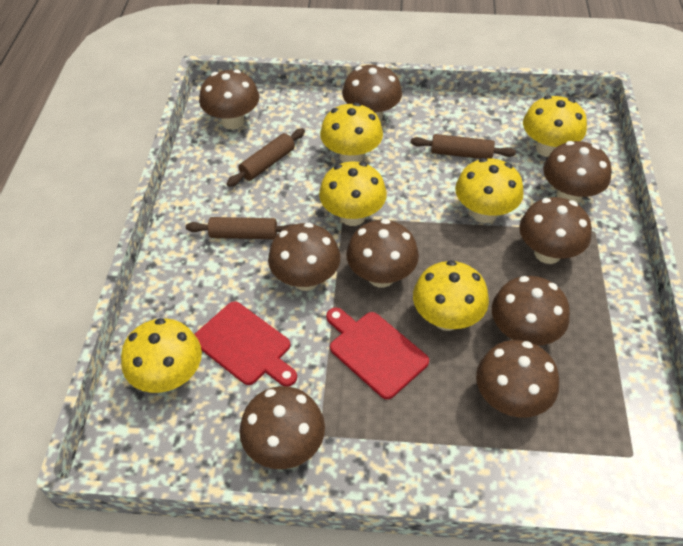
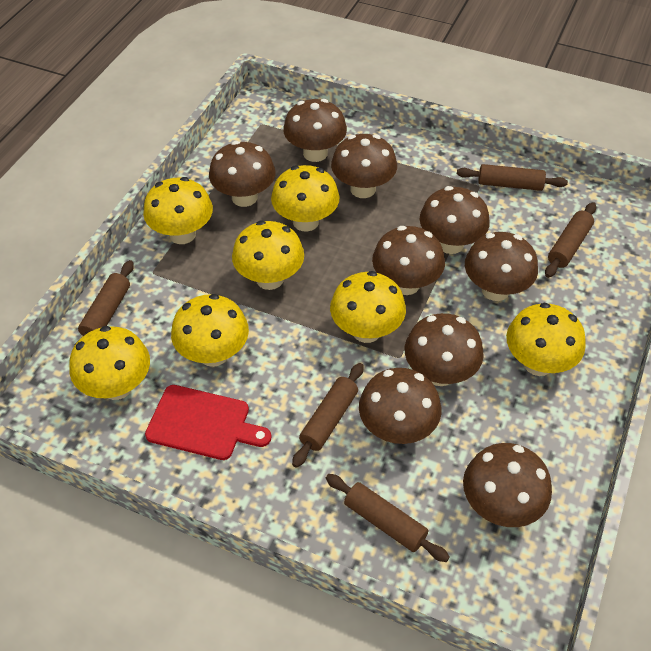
brown rolling pin: [186,217,294,239] [226,128,305,187] [411,134,516,159] = 3 -> [74,260,134,346] [292,363,364,468] [326,474,450,562] [457,164,568,191] [545,202,596,278] = 5
red cutting board: [194,302,297,386] [326,308,429,399] = 2 -> [145,385,272,460] = 1
yellow mushroom: [121,318,202,393] [319,161,387,226] [320,103,383,163] [413,260,489,331] [455,158,524,223] [523,96,587,157] = 6 -> [69,326,150,400] [143,177,213,244] [171,294,249,367] [232,221,304,290] [271,165,339,232] [330,271,406,343] [506,303,586,376] = 7

